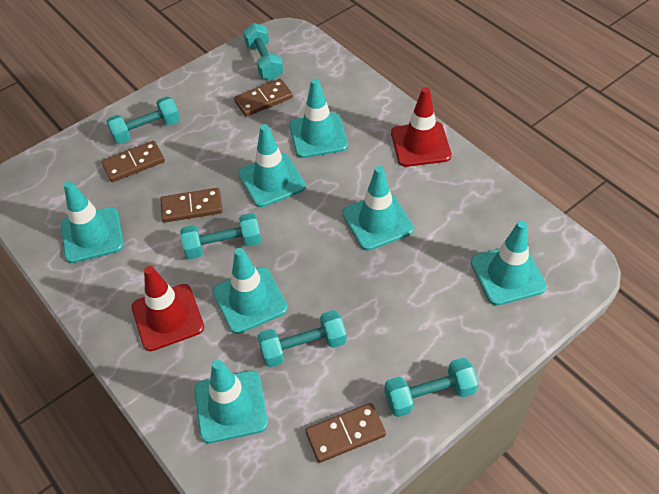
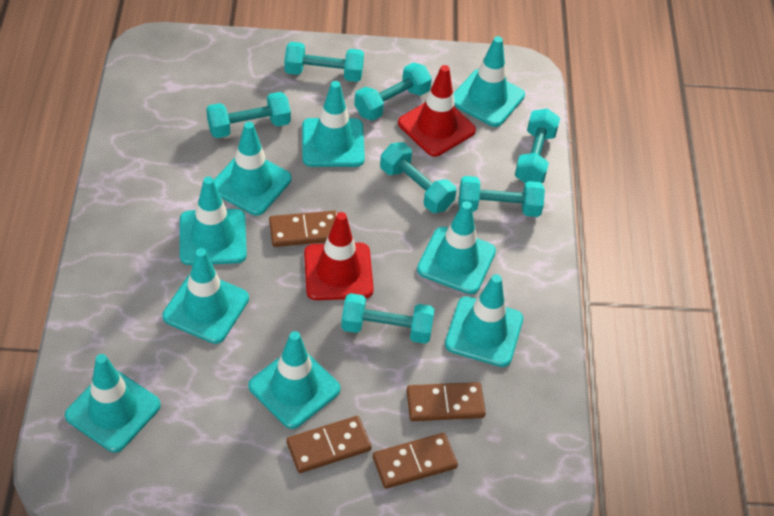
turquoise dumbbell: [106,96,180,144] [180,213,261,259] [243,23,283,80] [258,310,347,367] [384,358,479,417] = 5 -> [206,92,291,138] [284,42,364,82] [341,293,434,344] [354,63,432,121] [380,142,457,213] [459,176,545,217] [515,108,560,183] = 7
turquoise traffic cone: [61,181,124,263] [195,359,268,443] [213,248,288,334] [238,124,306,207] [289,78,348,158] [342,166,414,251] [471,221,547,305] = 7 -> [65,354,161,452] [162,248,249,344] [180,176,247,265] [214,122,292,216] [248,331,341,429] [302,81,365,167] [417,201,496,294] [445,274,523,367] [453,36,525,127] = 9

